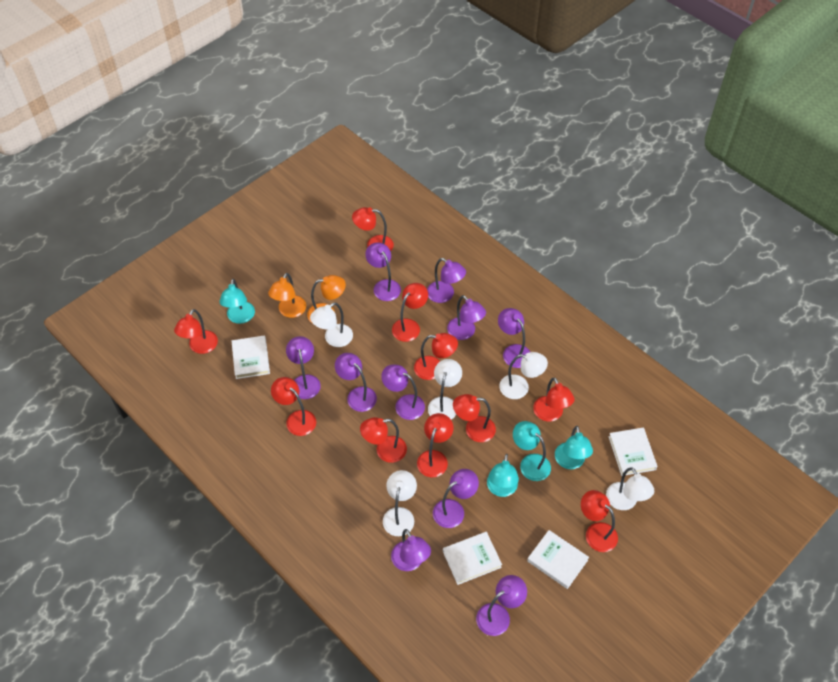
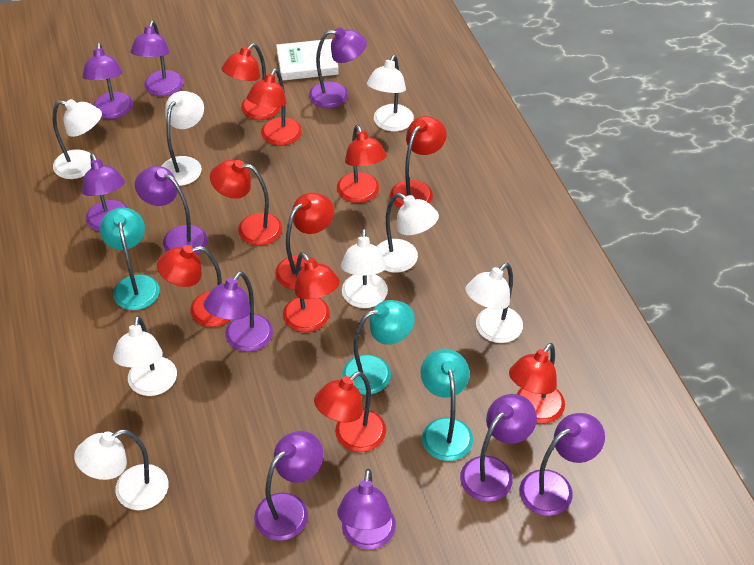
orange lamp: [268,273,306,318] [307,275,346,324] = 2 -> none = 0
turquoise lamp: [219,279,255,324] [487,454,519,497] [513,421,551,481] [555,426,593,469] = 4 -> [100,207,160,310] [342,300,415,395] [420,349,473,461] = 3
white book: [232,335,270,379] [443,532,502,585] [527,530,589,589] [609,427,658,476] = 4 -> [276,39,339,80] = 1
white lamp: [310,302,353,347] [383,470,417,536] [428,359,462,420] [499,352,548,399] [606,467,654,510] = 5 -> [53,99,102,179] [74,429,168,510] [113,315,177,396] [161,91,204,186] [341,228,388,308] [367,55,414,131] [376,193,439,273] [465,263,523,343] = 8

